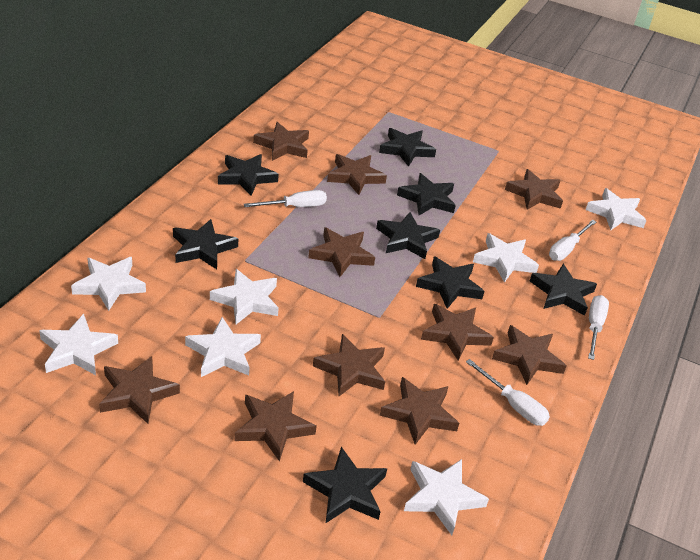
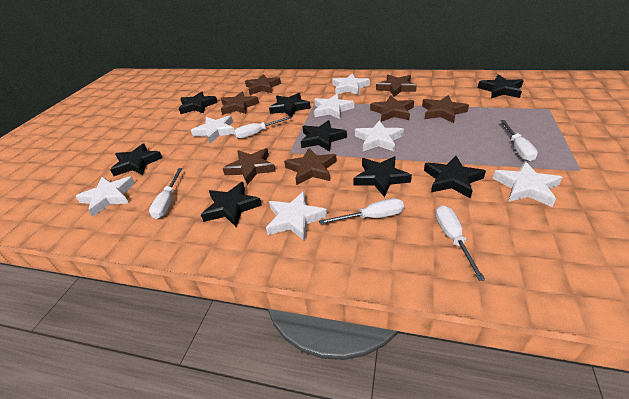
brown star: [99,356,180,424] [234,391,317,462] [253,122,309,161] [308,227,375,277] [313,334,385,396] [327,154,387,195] [380,377,459,445] [421,304,494,361] [492,325,567,385] [505,169,563,210] = 10 -> [221,92,259,115] [223,148,276,185] [245,74,281,95] [284,148,337,185] [370,95,414,122] [376,75,417,97] [422,95,469,123] = 7
white screwdriver: [244,190,327,207] [466,359,550,426] [549,220,596,261] [588,295,609,360] = 4 -> [149,168,183,219] [234,116,292,139] [319,198,404,225] [436,205,485,281] [501,120,538,161] = 5

